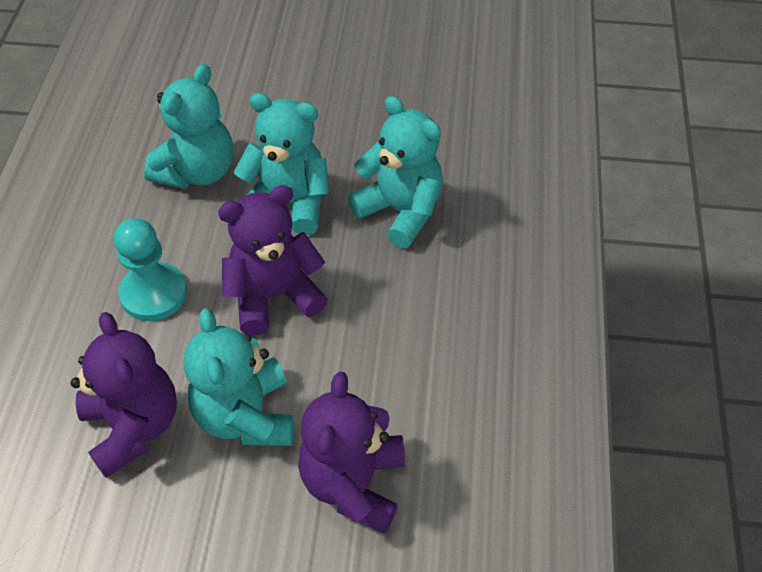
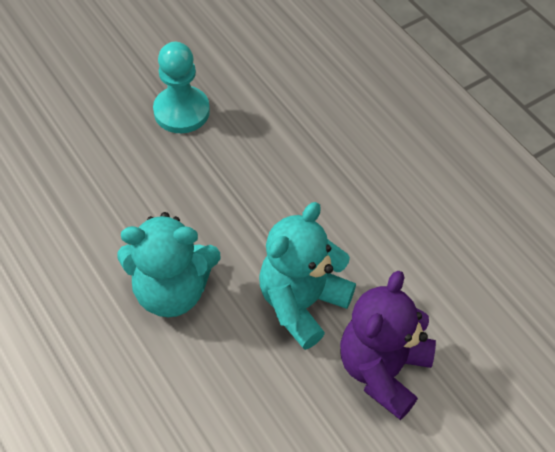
purple teddy bear: [71,312,177,478] [218,185,328,336] [298,371,405,534] = 3 -> [340,270,436,420] = 1
turquoise teddy bear: [144,64,233,189] [184,308,294,446] [233,93,329,235] [348,96,443,248] = 4 -> [117,212,220,317] [259,202,356,350] = 2

